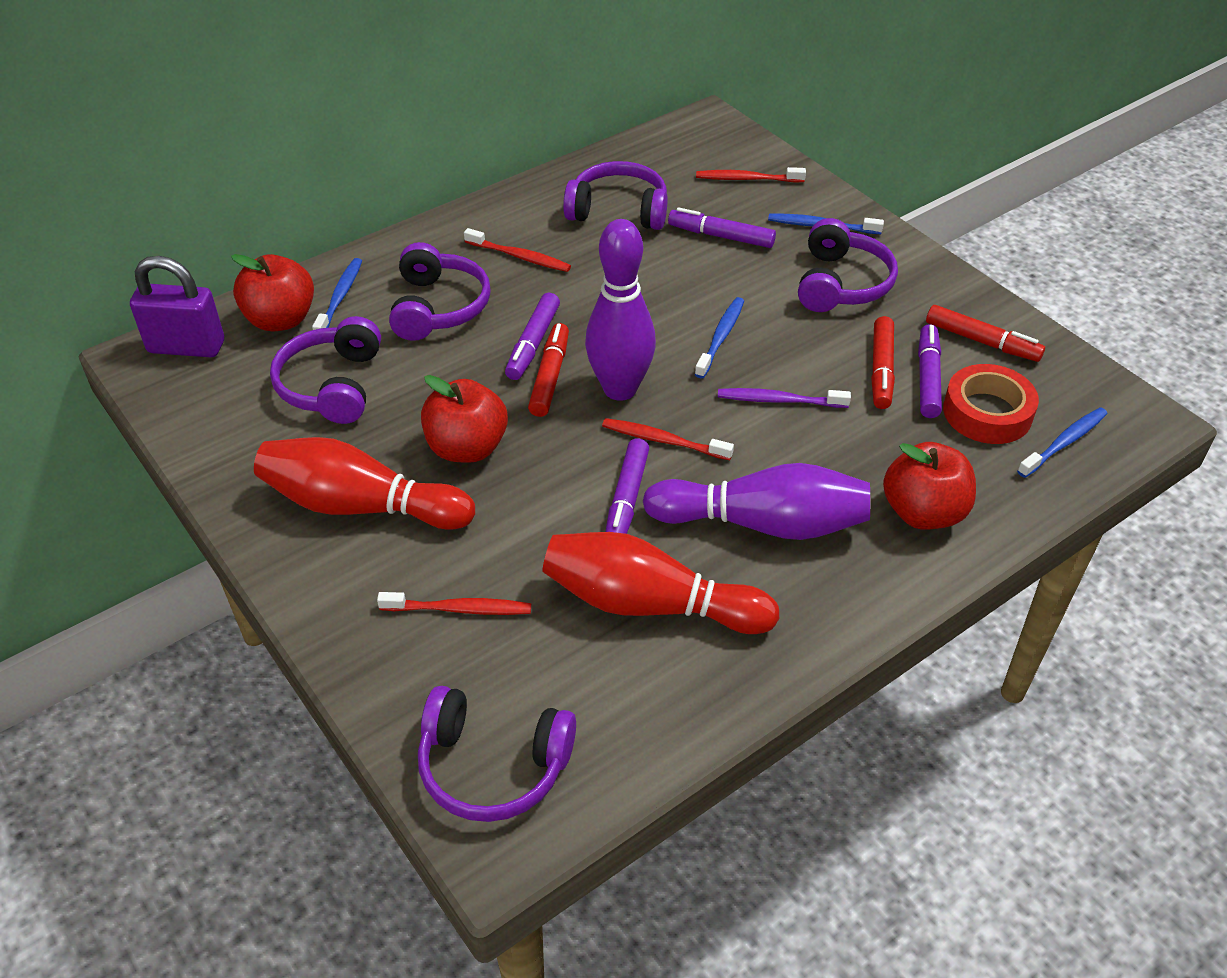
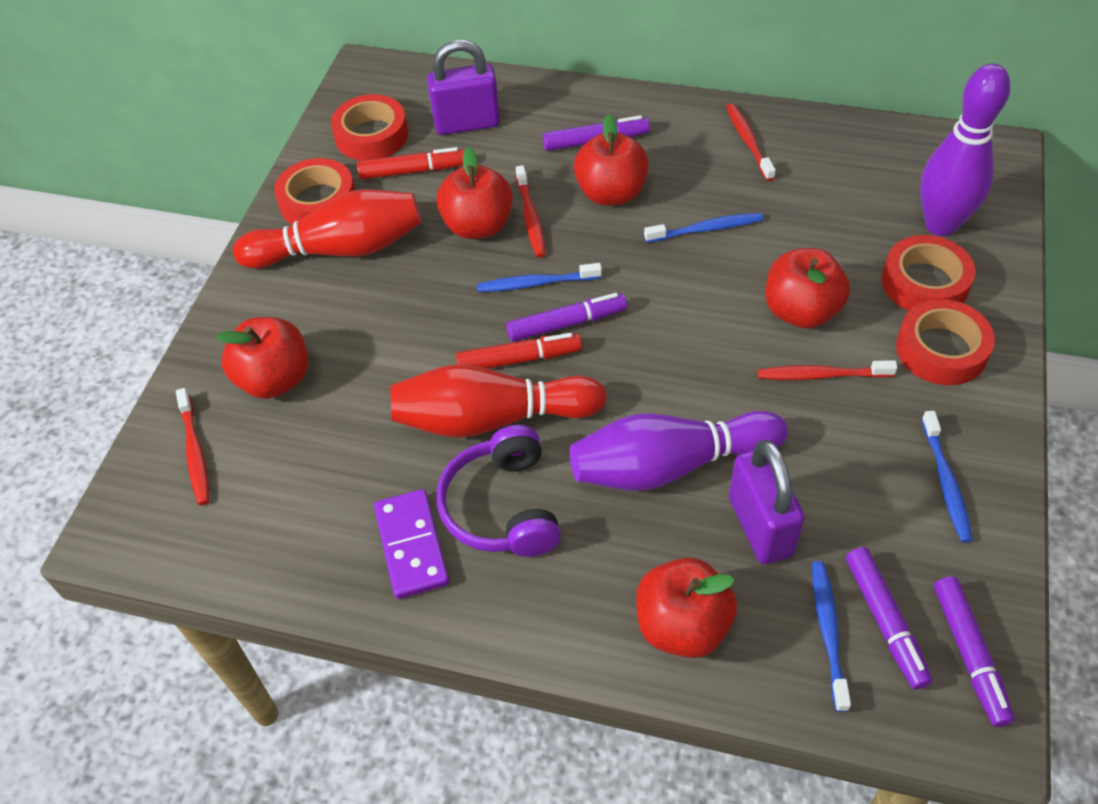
purple domino: none = 0 -> [374,489,449,599] = 1
purple headphones: [270,316,381,424] [389,242,491,341] [418,686,576,822] [563,161,668,230] [798,218,898,312] = 5 -> [437,425,561,557] = 1
purple padlock: [130,256,224,357] = 1 -> [427,40,500,135] [729,440,805,564] = 2
purple toothbrush: [718,388,851,408] = 1 -> none = 0
red apple: [231,254,314,332] [421,375,508,463] [883,442,976,530] = 3 -> [216,317,308,399] [436,147,513,239] [574,114,649,206] [636,557,737,658] [765,248,850,328] = 5
red marker: [528,323,569,417] [871,316,895,409] [926,305,1045,362] = 3 -> [357,147,464,180] [456,333,582,369] = 2
red tape: [943,364,1039,444] = 1 -> [274,158,355,225] [331,94,408,160] [882,235,976,311] [896,299,995,385] = 4

